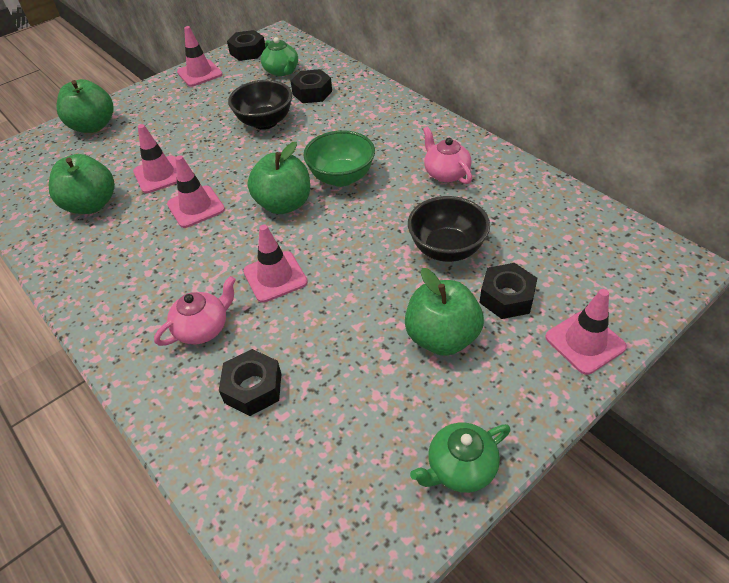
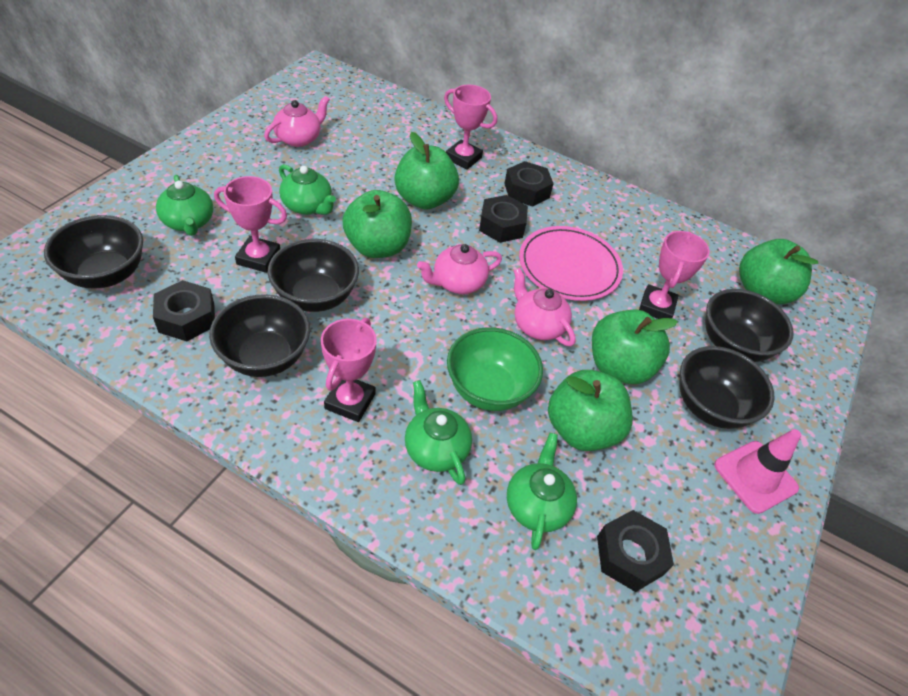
black bowl: [228,80,292,130] [408,196,490,262] = 2 -> [44,215,143,289] [209,294,310,377] [268,239,359,312] [679,346,775,429] [705,289,794,362] = 5
green apple: [49,154,115,214] [57,79,114,133] [247,142,310,214] [405,268,484,356] = 4 -> [343,190,412,258] [394,132,459,210] [548,370,633,451] [592,310,678,384] [739,239,818,305] = 5
green teapot: [261,37,298,76] [410,423,511,493] = 2 -> [156,175,213,236] [279,164,336,215] [405,380,472,485] [507,433,577,550] = 4
pink plate: none = 0 -> [519,226,623,301] = 1
pink teapot: [154,276,236,346] [423,127,472,184] = 2 -> [264,96,330,147] [417,244,502,294] [514,268,576,346] = 3
pink traffic cone: [133,124,177,193] [167,156,225,228] [177,26,223,87] [243,225,308,303] [545,289,627,375] = 5 -> [714,429,801,514] = 1
pink trophy: none = 0 -> [214,176,287,273] [321,318,377,422] [444,85,497,170] [639,231,710,319] = 4

